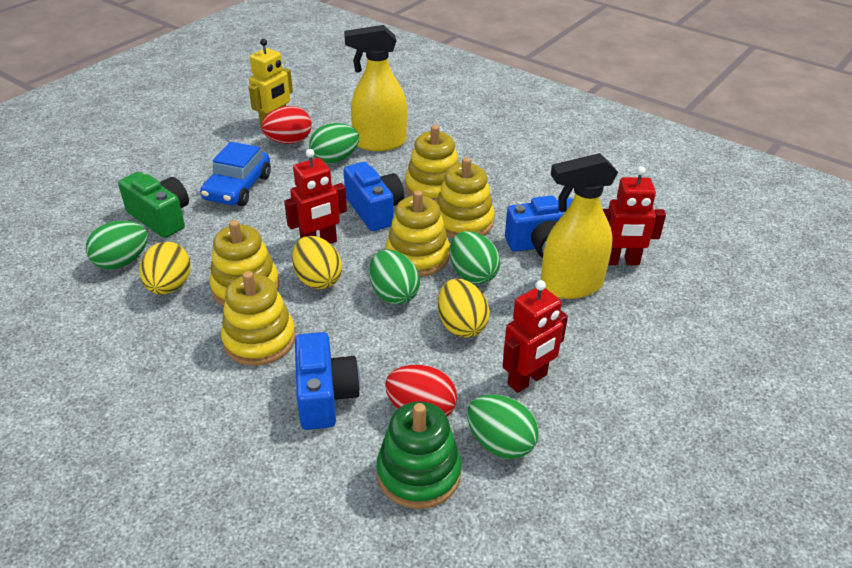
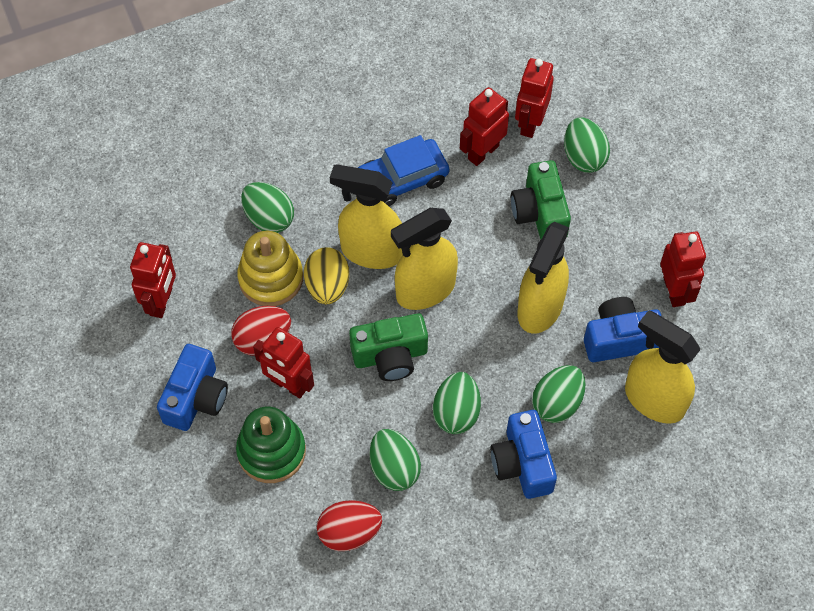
green camera: [118,172,189,238] = 1 -> [349,313,428,381] [511,160,571,239] = 2
red robot: [284,149,347,244] [502,280,568,393] [603,166,666,265] = 3 -> [130,242,176,318] [253,327,314,398] [460,87,509,166] [515,58,554,138] [660,231,706,307] = 5
yellow egg: [140,242,191,295] [292,236,342,289] [438,279,490,337] = 3 -> [304,247,349,304] = 1
yellow robot: [249,39,293,127] = 1 -> none = 0
yellow spray bottle: [344,25,407,151] [541,153,618,299] = 2 -> [330,164,403,269] [391,208,458,310] [517,222,569,334] [625,310,700,424] = 4
yellow stacking toy: [209,220,279,306] [221,271,296,366] [385,190,450,277] [405,125,459,202] [437,157,495,238] = 5 -> [237,231,303,306] = 1

